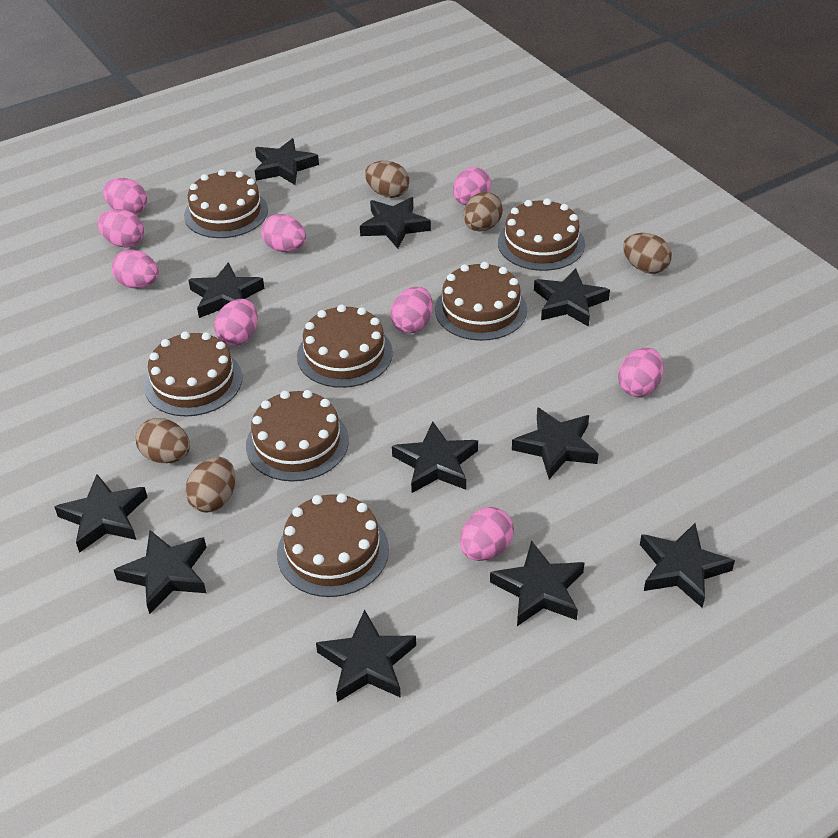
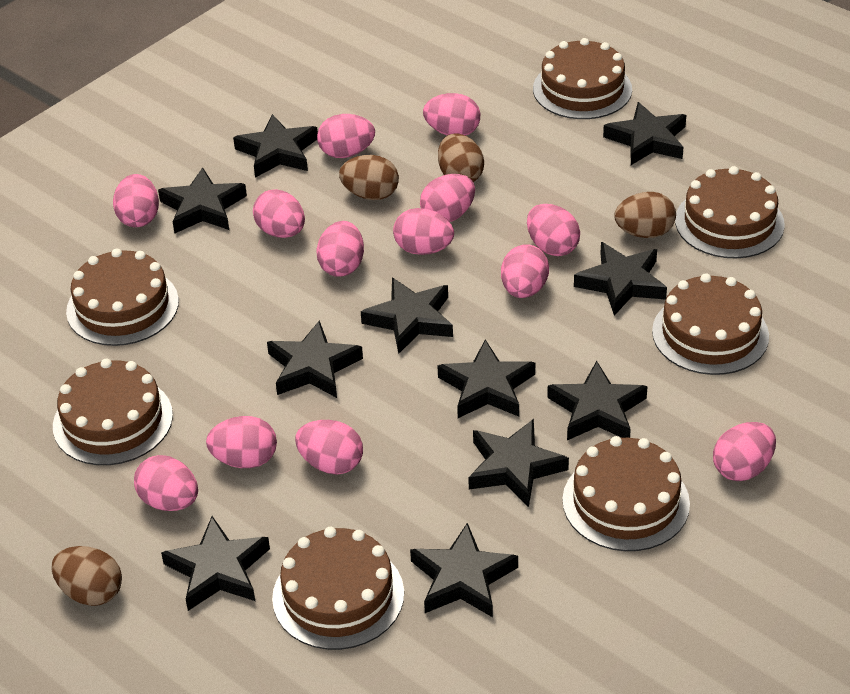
brown egg: [136,418,190,463] [185,457,235,513] [365,161,409,198] [464,192,503,232] [623,233,672,274] = 5 -> [51,546,122,606] [339,155,399,200] [438,133,484,182] [614,192,676,238] = 4
pink egg: [97,209,144,248] [103,178,147,215] [112,249,159,288] [214,299,258,346] [261,214,306,252] [391,287,433,333] [453,167,491,205] [460,507,514,561] [618,348,663,397] = 9 -> [113,174,159,227] [134,455,198,511] [206,416,277,468] [253,189,305,238] [295,420,363,474] [316,221,364,277] [317,114,375,158] [393,208,454,255] [420,174,475,222] [423,93,480,136] [501,244,549,298] [527,204,580,256] [713,422,776,481] = 13

